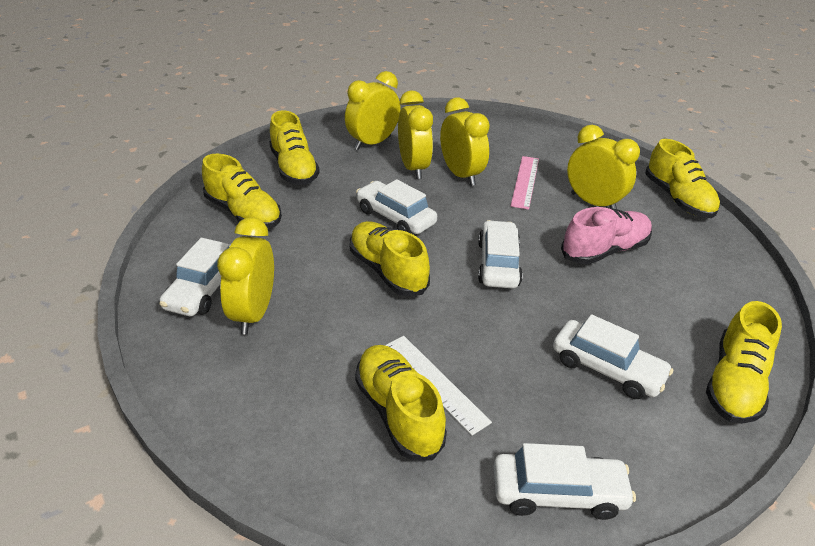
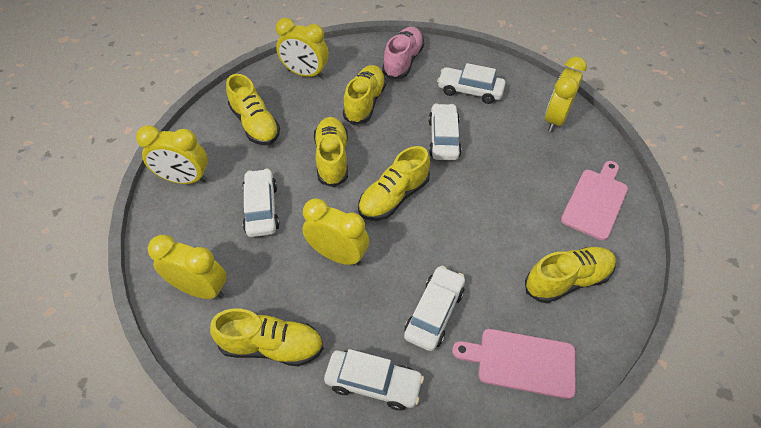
pink cutting board: none = 0 -> [452,329,576,399] [561,161,628,241] = 2
pink ruler: [511,156,539,210] = 1 -> none = 0
white ruler: [385,336,492,436] = 1 -> none = 0

